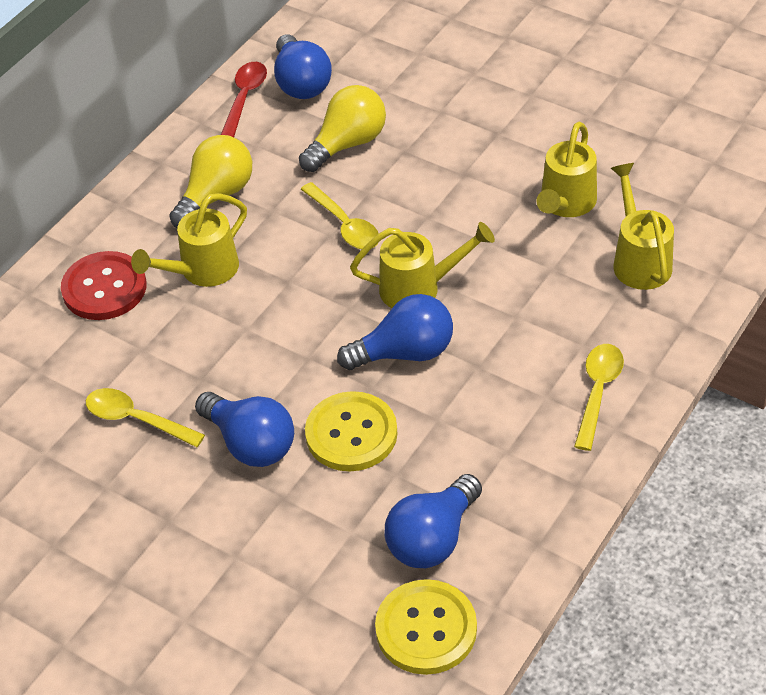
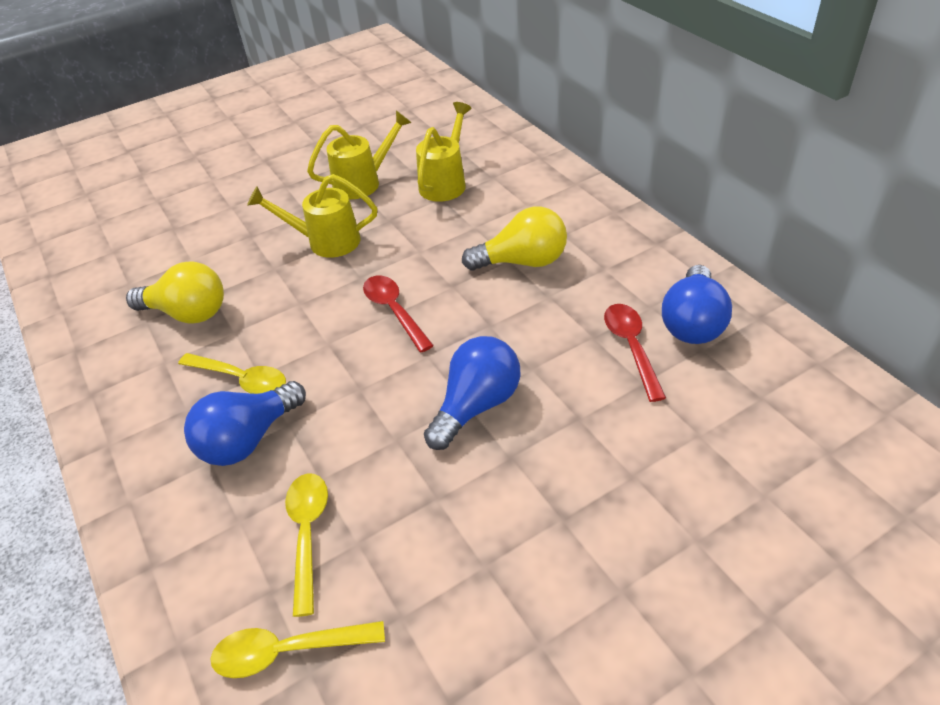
blue light bulb: [195,392,294,467] [274,34,332,99] [337,294,453,370] [385,474,482,568] = 4 -> [184,381,306,466] [424,336,521,450] [662,265,732,344] = 3
red button: [61,251,146,320] = 1 -> none = 0
red spoon: [221,62,267,137] = 1 -> [363,276,434,352] [604,304,666,402] = 2
yellow button: [305,391,397,471] [375,579,477,675] = 2 -> none = 0
yellow watering can: [131,193,247,287] [350,222,495,308] [536,122,597,217] [611,163,674,290] = 4 -> [247,174,377,258] [307,110,412,199] [416,102,472,202] = 3

